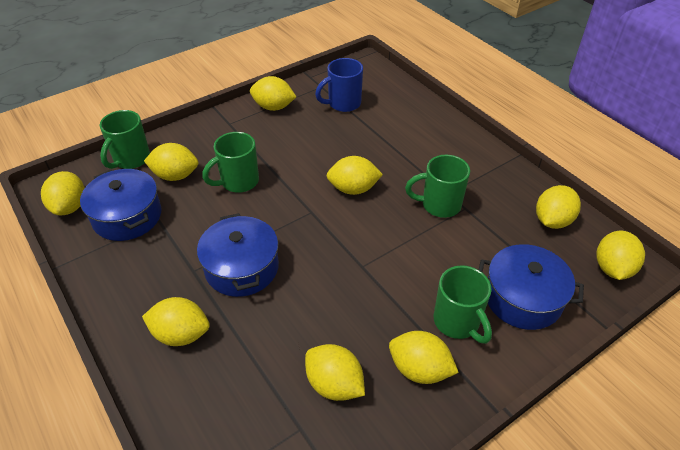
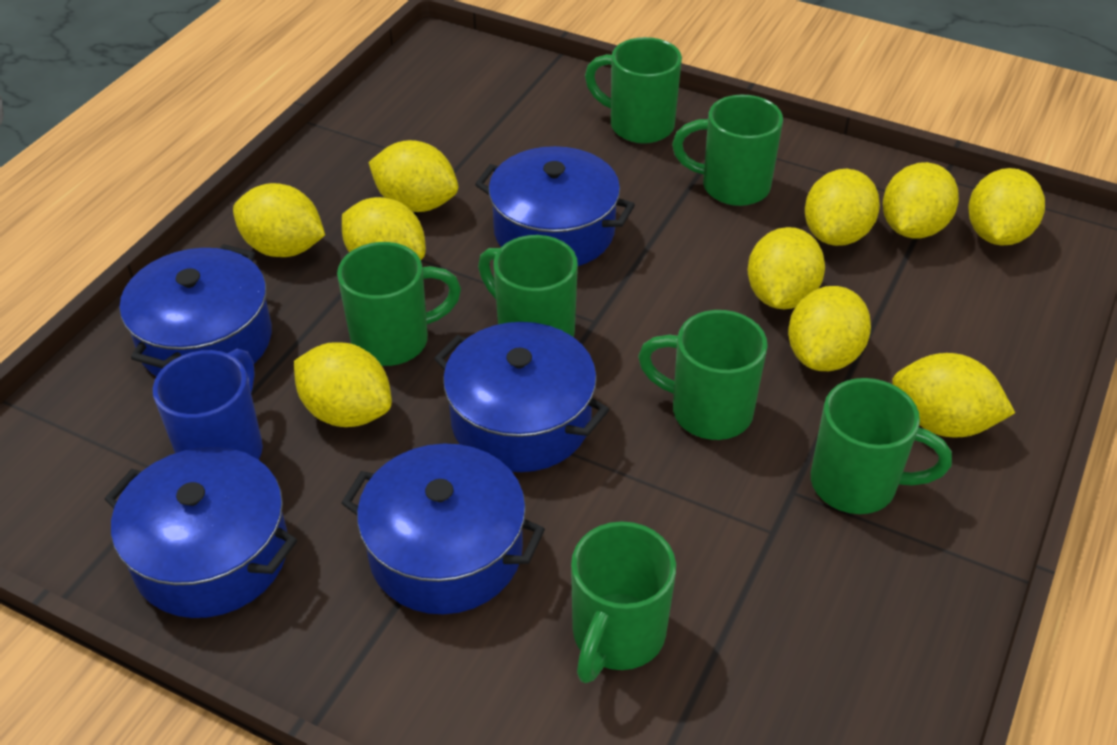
blue pot: [80,169,161,241] [197,213,279,297] [479,244,584,330] = 3 -> [105,447,297,618] [120,244,272,377] [341,444,545,614] [434,322,609,472] [475,146,635,266] = 5
green mug: [100,110,150,169] [202,132,259,193] [405,155,470,218] [434,265,492,344] = 4 -> [337,242,461,366] [478,235,578,337] [571,521,676,683] [585,37,682,144] [638,310,768,440] [672,95,783,206] [811,378,952,514] = 7
yellow lemon: [41,171,85,215] [142,297,210,346] [144,143,198,181] [250,76,296,111] [305,344,365,401] [326,156,383,195] [389,331,459,384] [536,185,581,229] [597,230,645,280] = 9 -> [233,183,325,257] [294,342,392,427] [342,197,426,260] [368,140,458,212] [748,227,825,309] [788,286,871,371] [805,169,880,246] [883,162,959,238] [893,353,1015,438] [968,168,1045,246] = 10

